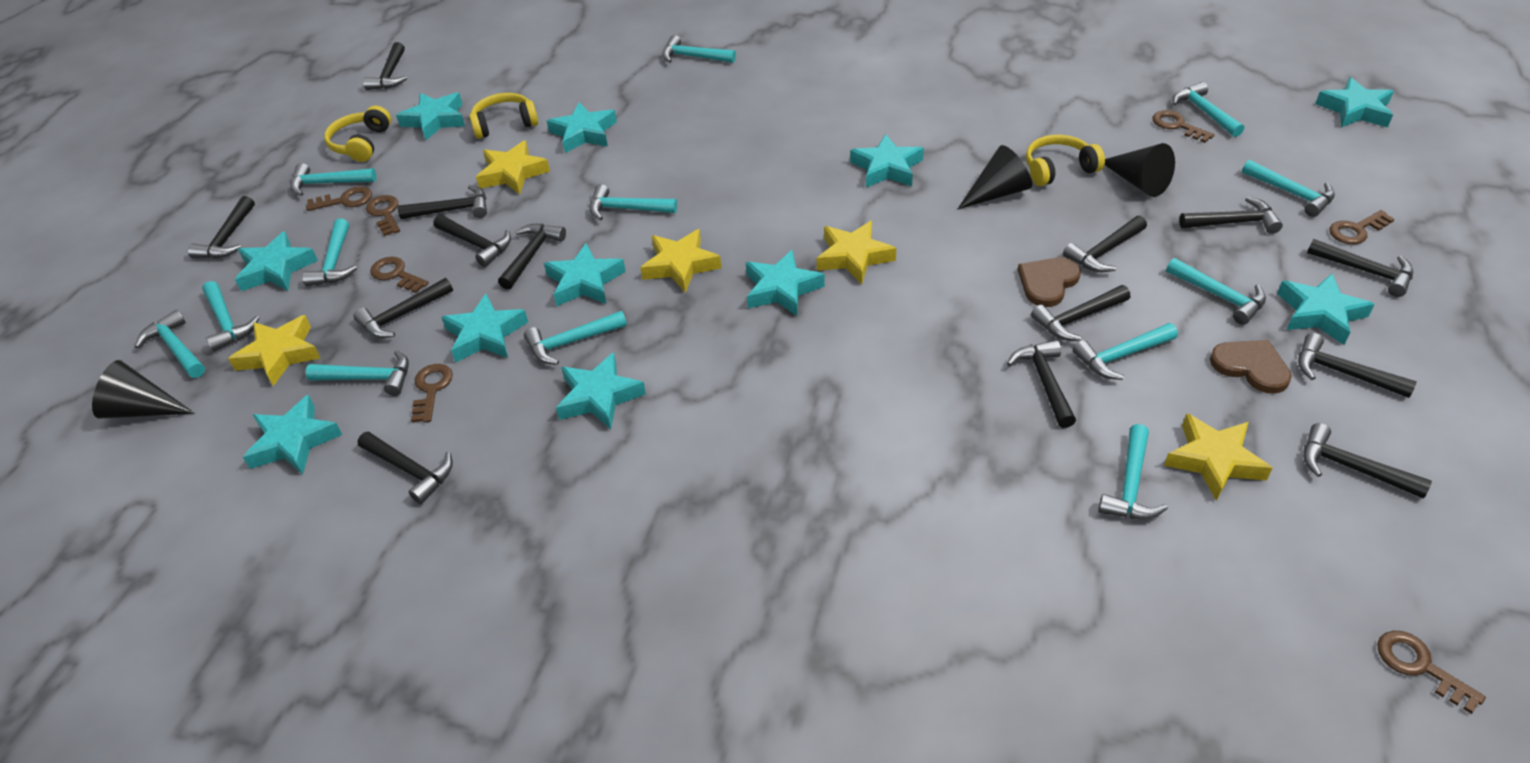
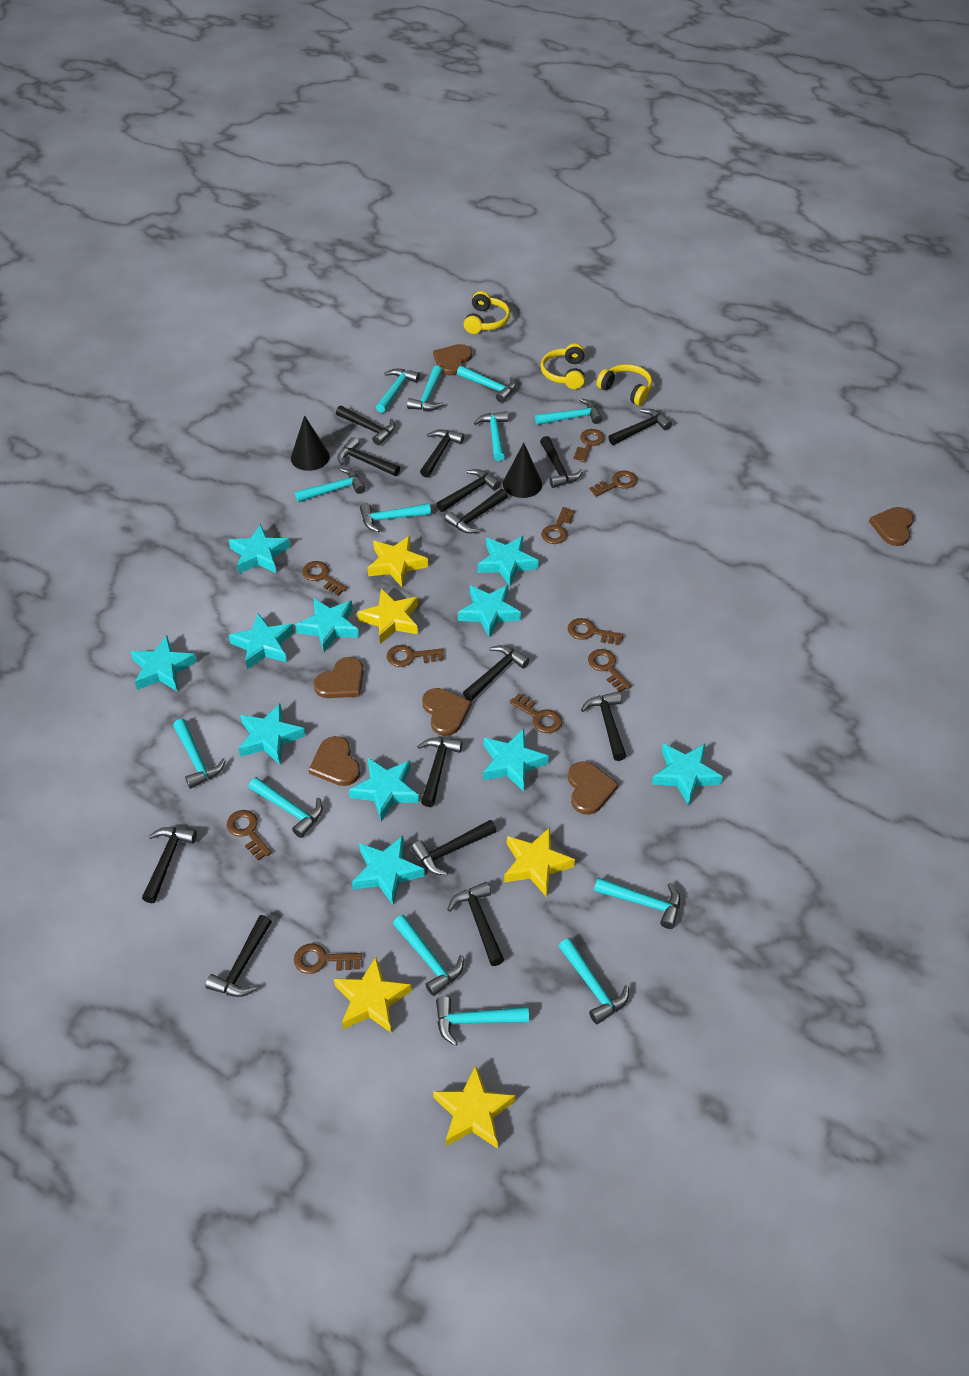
black cone: [92,360,195,418] [957,145,1032,210] [1105,143,1175,197] = 3 -> [291,415,330,471] [503,442,542,498] = 2
brown heart: [1018,257,1081,307] [1210,340,1292,393] = 2 -> [309,736,360,786] [314,657,364,698] [422,688,471,736] [433,344,472,376] [568,761,618,815] [869,507,914,546] = 6
brown key: [306,187,372,211] [366,195,400,236] [370,257,429,293] [411,364,453,423] [1153,110,1214,143] [1329,210,1395,244] [1377,631,1486,714] = 7 -> [226,810,272,860] [294,943,362,974] [302,561,348,596] [387,645,444,667] [510,693,562,733] [541,507,575,544] [568,618,624,645] [574,429,605,462] [588,649,631,692] [589,471,637,497] = 10

